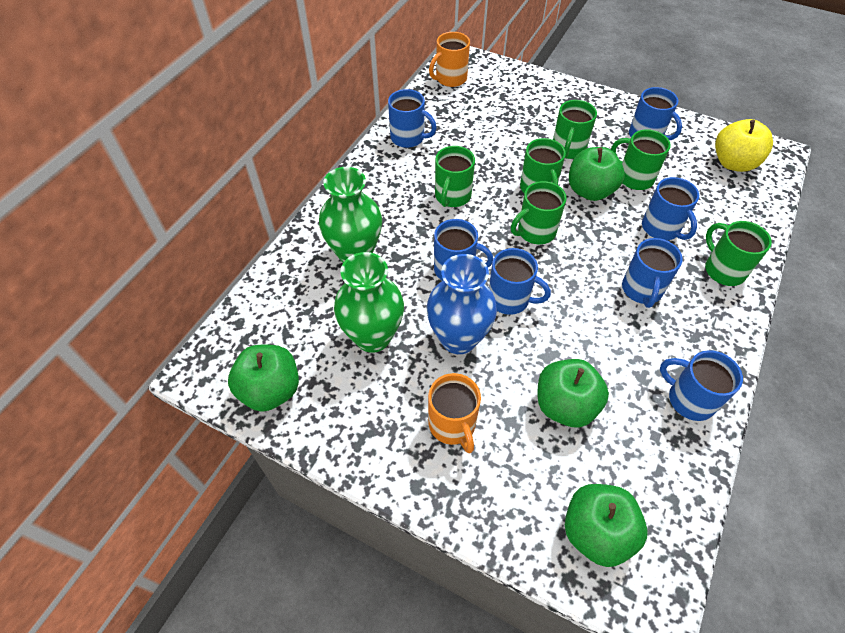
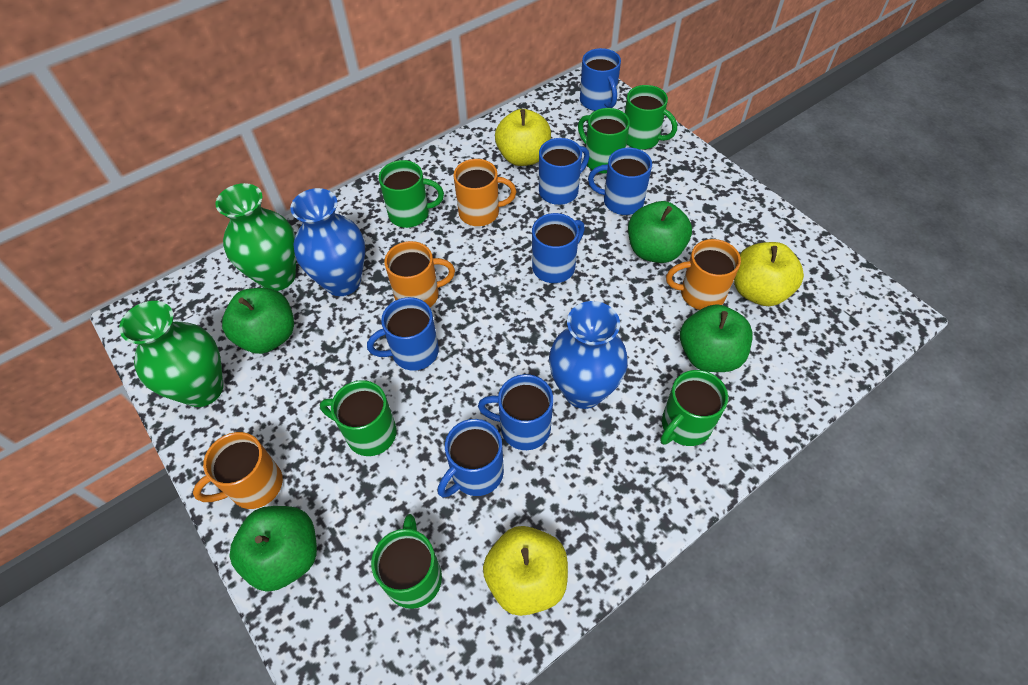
blue vase: [426,254,497,354] = 1 -> [290,188,365,296] [549,301,628,409] = 2
orange mug: [428,373,481,454] [429,32,470,87] = 2 -> [193,432,283,509] [385,241,455,307] [453,159,516,226] [666,239,741,310] = 4
yellow apple: [715,119,773,172] = 1 -> [483,526,568,616] [495,109,551,166] [734,242,804,306] = 3

